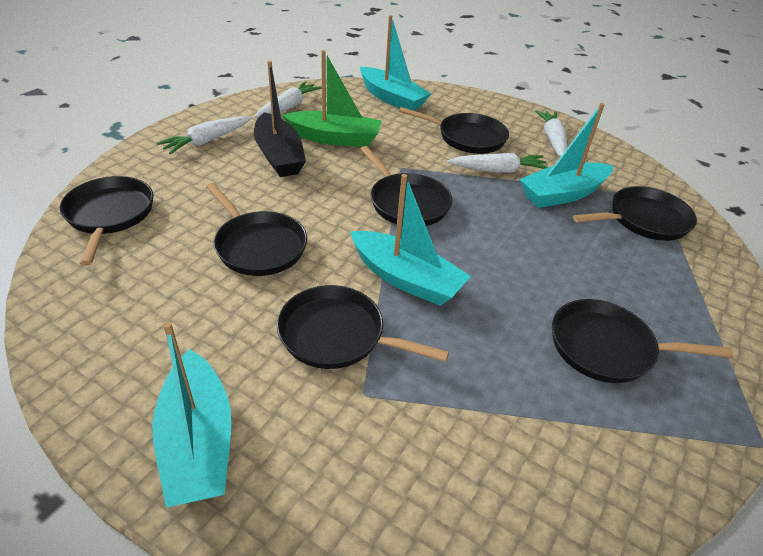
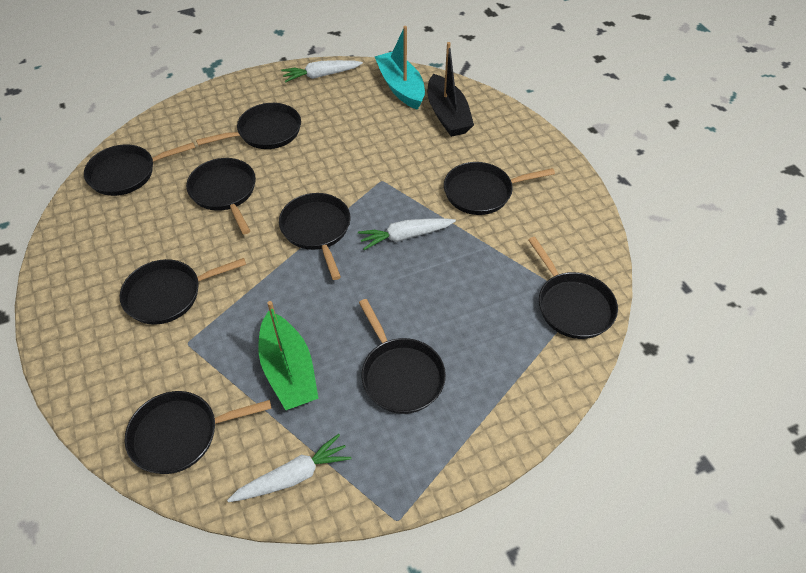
black pan: [60,176,153,266] [206,183,307,276] [277,285,449,369] [360,146,452,226] [399,107,509,154] [552,299,734,383] [573,186,697,241] = 7 -> [84,142,195,196] [120,258,246,325] [125,391,271,474] [186,158,256,234] [196,103,301,149] [279,193,351,280] [359,299,446,414] [444,162,555,215] [528,237,618,339] = 9
turquoise boat: [152,322,231,508] [350,174,471,306] [360,15,431,111] [519,103,613,208] = 4 -> [375,26,425,110] = 1
white carrot: [157,116,251,154] [255,81,322,118] [447,153,548,173] [535,110,567,157] = 4 -> [227,434,351,502] [281,60,363,83] [358,218,456,250] = 3

